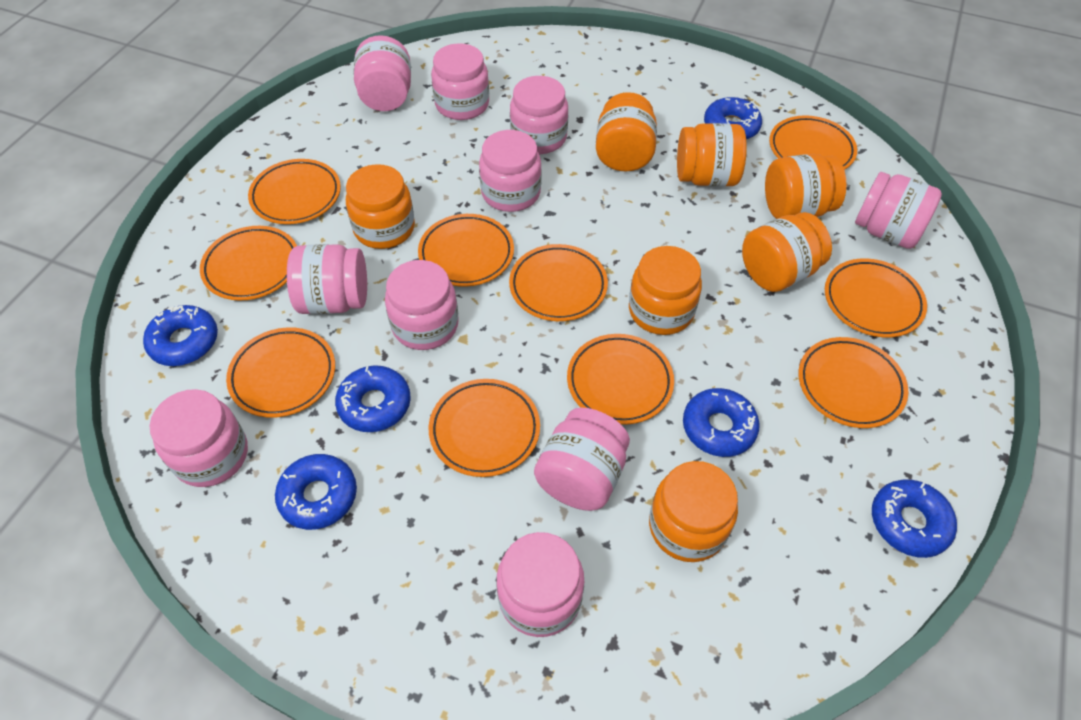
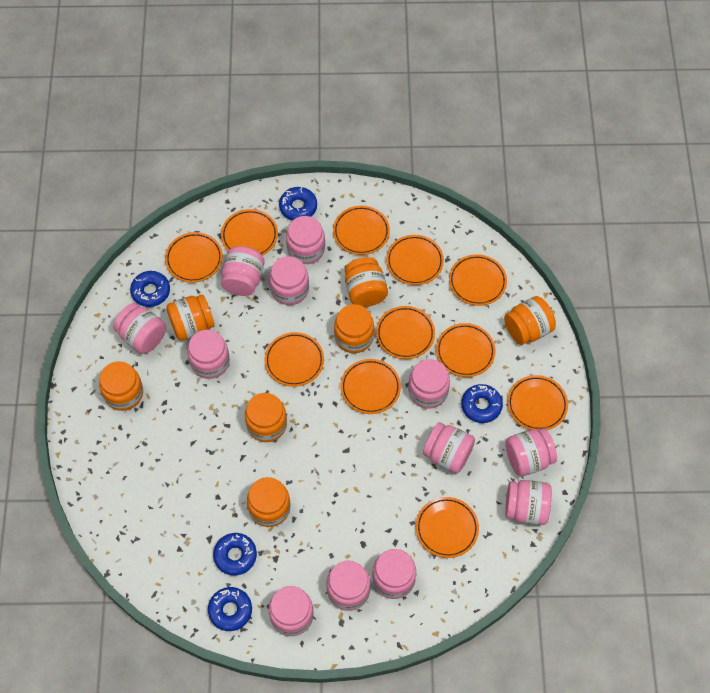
blue donut: [143,305,218,366] [275,454,357,530] [335,365,411,432] [683,388,760,457] [704,97,762,140] [872,479,957,558] = 6 -> [130,271,170,307] [208,587,252,631] [213,533,257,576] [279,187,317,220] [461,384,503,423] = 5
orange plate: [200,226,297,301] [226,327,335,418] [248,159,341,224] [418,214,514,287] [429,379,540,477] [509,244,608,321] [567,334,674,425] [769,115,857,170] [799,337,908,428] [825,258,927,338] = 10 -> [165,232,223,283] [221,209,278,256] [264,332,324,387] [333,206,390,255] [340,359,401,414] [376,306,435,359] [386,235,444,285] [416,497,479,558] [436,323,496,377] [449,254,507,306] [507,375,568,430] = 11
pink jar: [150,389,248,487] [287,244,367,314] [354,35,411,111] [385,260,459,350] [431,43,489,120] [479,130,542,212] [497,532,584,637] [510,76,568,154] [534,408,630,511] [855,172,942,249] = 10 -> [114,303,166,354] [187,330,230,379] [221,246,265,296] [269,256,309,305] [269,586,313,636] [286,216,325,264] [326,561,371,611] [372,549,416,599] [408,359,450,409] [423,422,475,474] [505,428,557,476] [505,480,552,525] = 12

